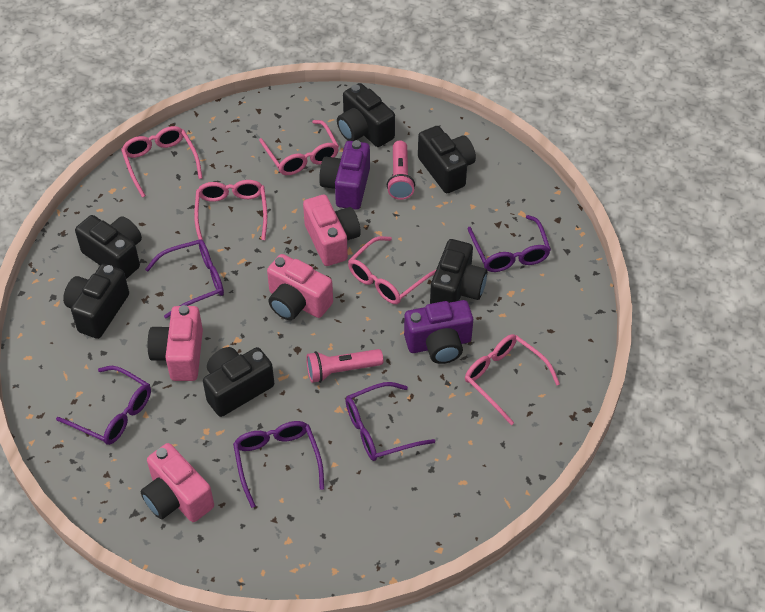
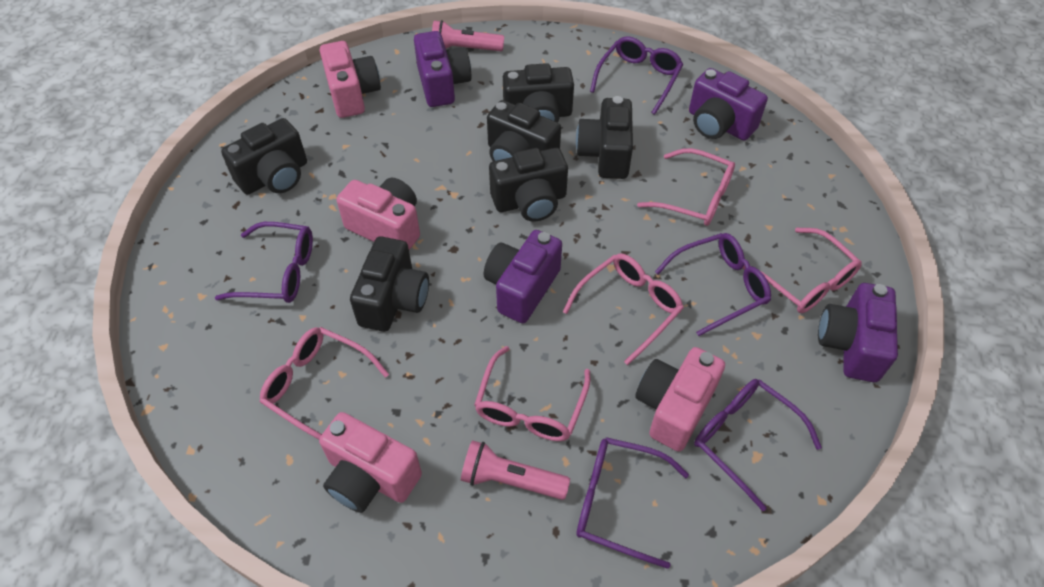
purple camera: [319,140,370,210] [404,300,473,364] = 2 -> [414,31,471,107] [484,230,562,323] [689,68,768,141] [818,283,898,382] = 4

